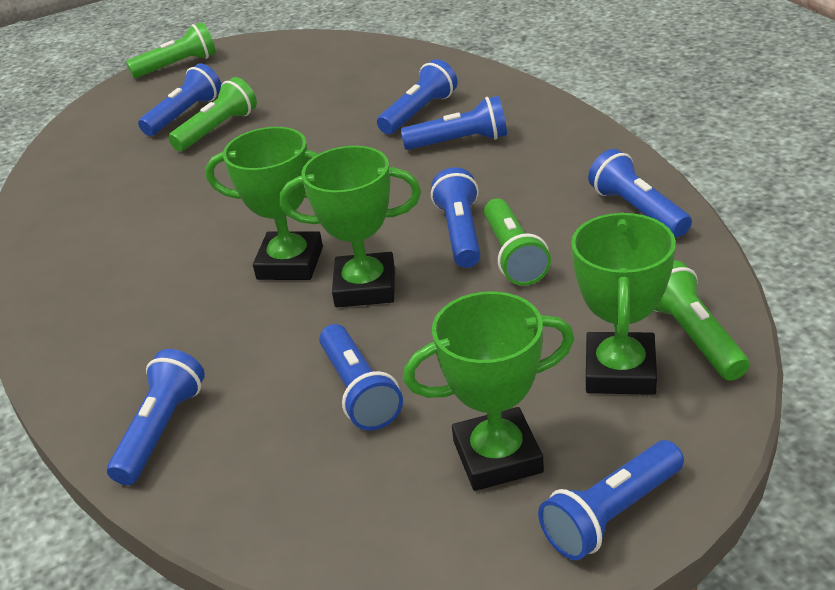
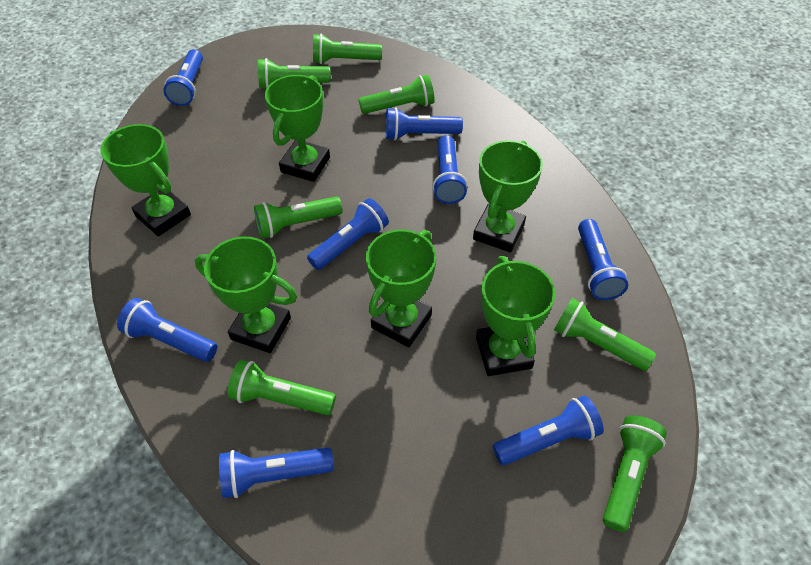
green flashlight: [126,22,216,78] [168,77,257,151] [484,198,551,286] [654,260,750,381] = 4 -> [228,360,336,415] [254,197,343,238] [258,58,331,89] [313,34,382,64] [359,75,435,114] [554,298,656,371] [603,415,667,532] = 7
green trophy: [205,127,323,280] [280,146,421,307] [403,291,574,491] [571,213,676,395] = 4 -> [101,124,191,236] [195,237,297,353] [265,75,330,182] [366,229,436,347] [473,140,543,253] [476,256,555,376] = 6

